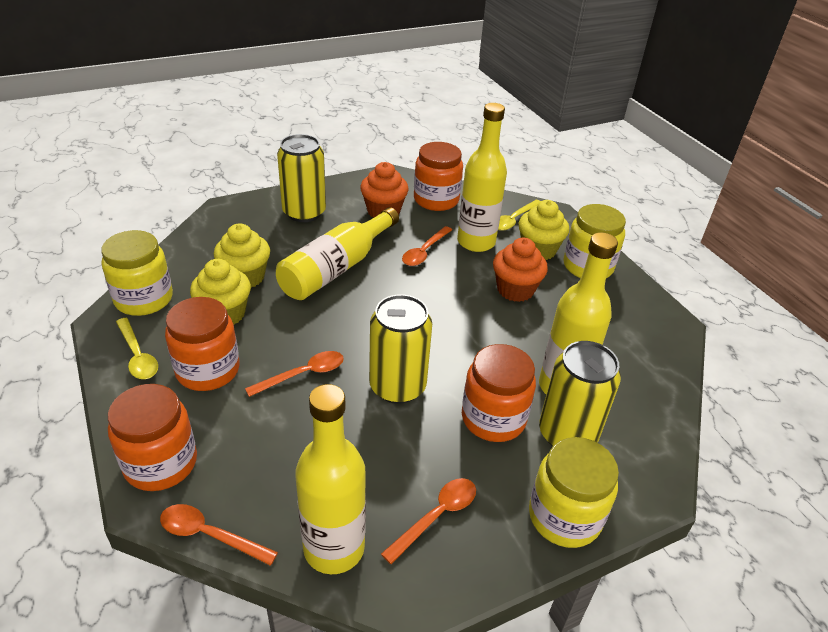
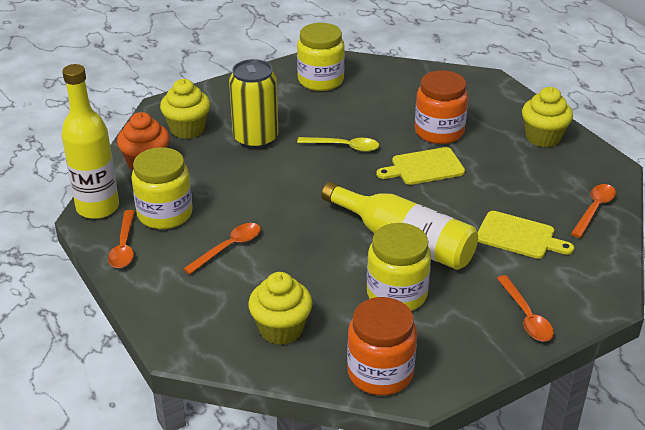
orange cupcake: [360,162,408,218] [493,238,548,302] = 2 -> [117,112,170,171] = 1
orange jar: [108,384,197,491] [165,297,240,391] [414,142,463,211] [462,344,536,442] = 4 -> [347,297,417,395] [415,70,468,144] = 2
yellow bottle: [276,207,399,300] [295,384,366,574] [457,103,507,252] [539,232,618,394] = 4 -> [62,64,119,219] [321,182,478,270] = 2
yellow can: [277,134,326,222] [369,294,432,404] [539,341,621,446] = 3 -> [229,59,278,149] = 1
yellow cutting board: none = 0 -> [376,147,465,185] [477,211,574,259] = 2
yellow spoon: [116,318,158,379] [498,200,540,231] = 2 -> [297,137,379,152] = 1

